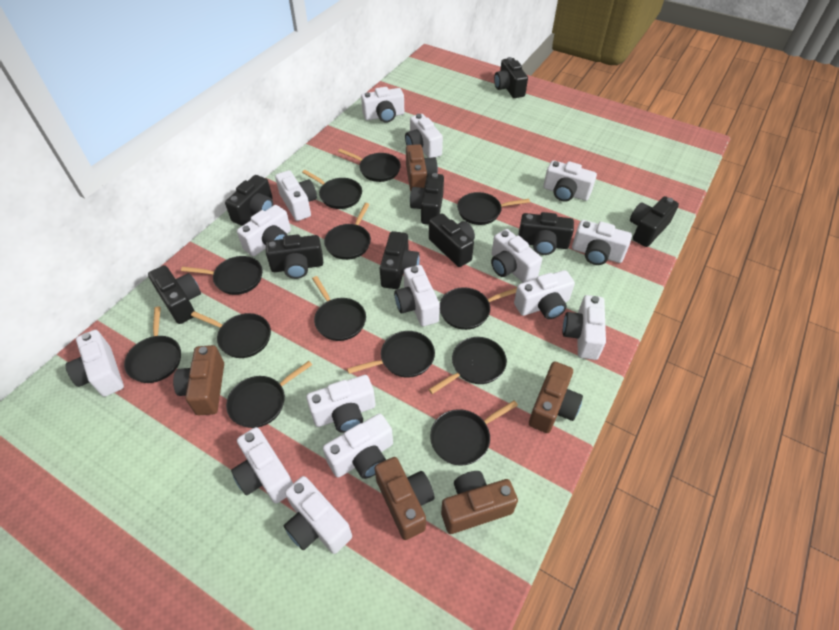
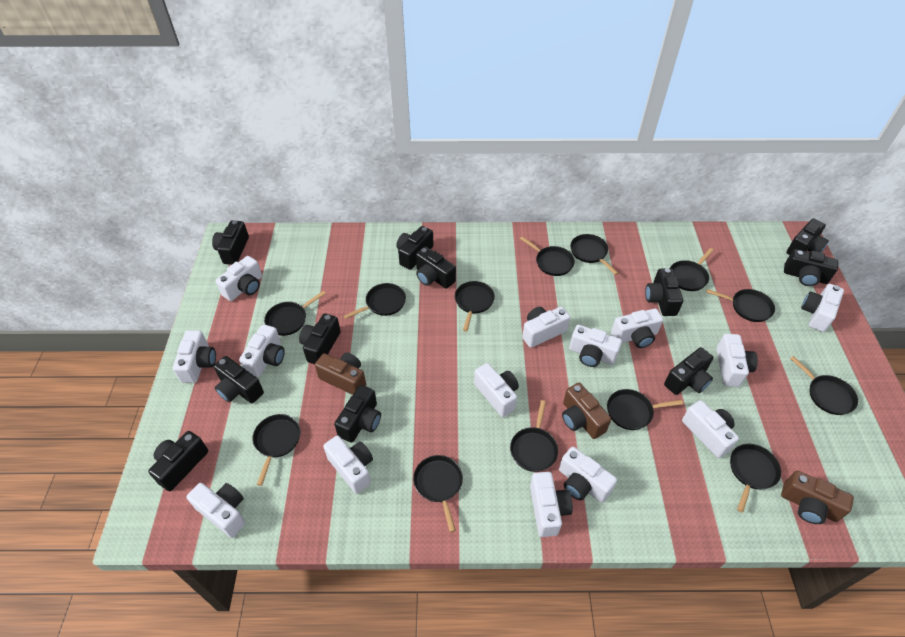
black camera: [148,265,201,324] [225,175,273,226] [266,234,323,279] [380,231,420,289] [410,173,444,224] [429,213,475,267] [494,57,528,98] [518,212,574,255] [630,196,679,247] = 9 -> [148,431,208,491] [212,220,249,265] [214,356,264,403] [299,314,341,364] [334,385,381,443] [396,226,433,270] [416,246,456,289] [645,268,683,316] [664,347,713,395] [784,249,838,286] [786,218,829,255] = 11
brown camera: [173,345,224,415] [374,457,435,540] [406,144,438,191] [441,471,518,534] [529,361,583,433] = 5 -> [315,353,366,395] [562,383,611,439] [781,471,854,524] = 3
white camera: [65,330,124,397] [231,427,293,503] [237,205,291,256] [275,170,317,221] [284,476,352,554] [306,375,375,433] [323,413,393,479] [361,87,404,123] [394,265,440,326] [405,114,443,158] [491,229,542,283] [514,270,575,319] [543,160,597,202] [563,295,606,360] [572,220,632,265] = 15 -> [173,330,216,383] [186,483,246,538] [216,256,262,301] [239,324,285,377] [323,435,373,494] [474,363,519,417] [522,307,570,348] [530,472,573,537] [559,447,617,503] [569,325,622,367] [611,308,663,348] [682,400,739,458] [716,333,758,387] [801,284,844,332] = 14

